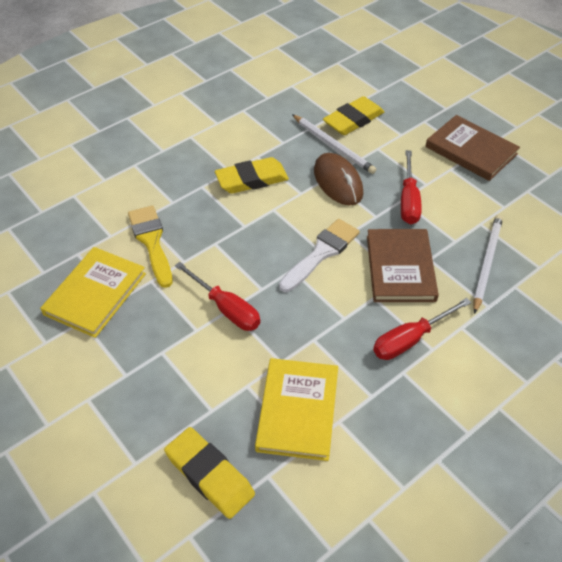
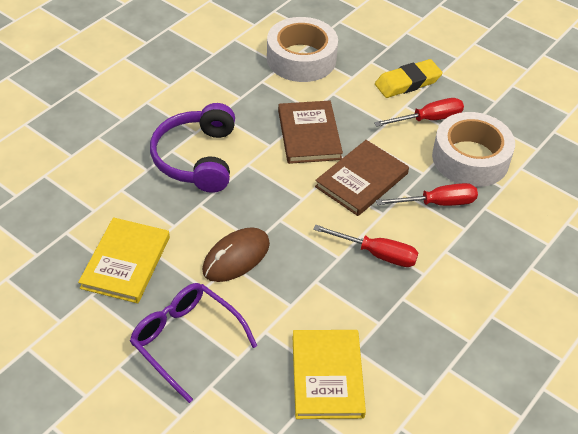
purple glasses: none = 0 -> [130,283,257,403] = 1
purple headphones: none = 0 -> [150,103,235,193] = 1
white brush: [279,219,360,292] = 1 -> none = 0
white pencil: [292,114,377,174] [473,215,503,314] = 2 -> none = 0
white tape: none = 0 -> [267,17,338,82] [432,112,515,187] = 2
yellow brush: [128,206,173,288] = 1 -> none = 0
yellow eraser: [164,427,255,519] [215,157,289,194] [323,96,384,135] = 3 -> [375,59,443,98] = 1

